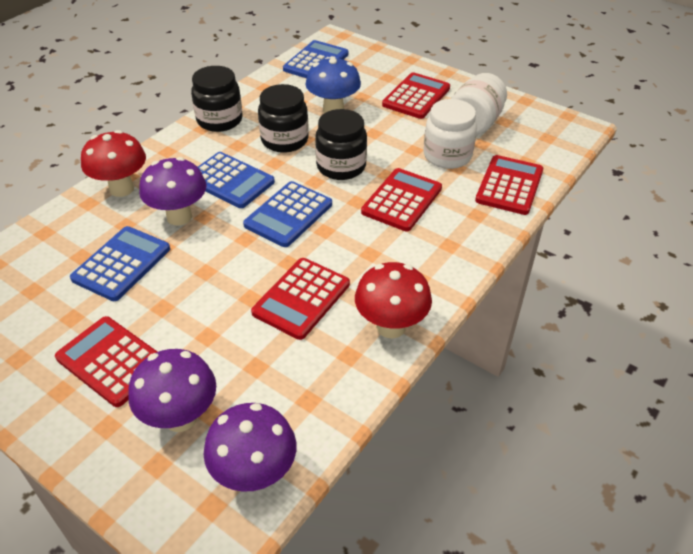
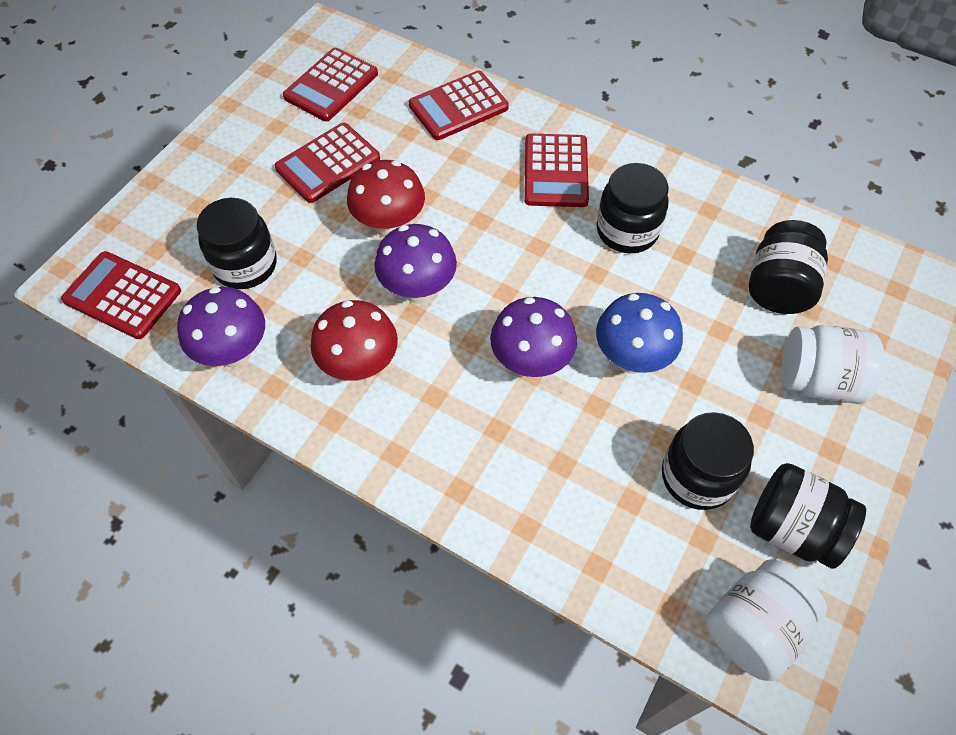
black jar: [191,66,243,132] [258,84,309,153] [315,109,367,180] = 3 -> [197,198,277,289] [597,163,669,253] [662,412,754,510] [749,220,828,314] [750,463,866,569] = 5
blue calculator: [70,226,170,301] [198,152,275,208] [243,181,332,247] [283,40,348,78] = 4 -> none = 0

